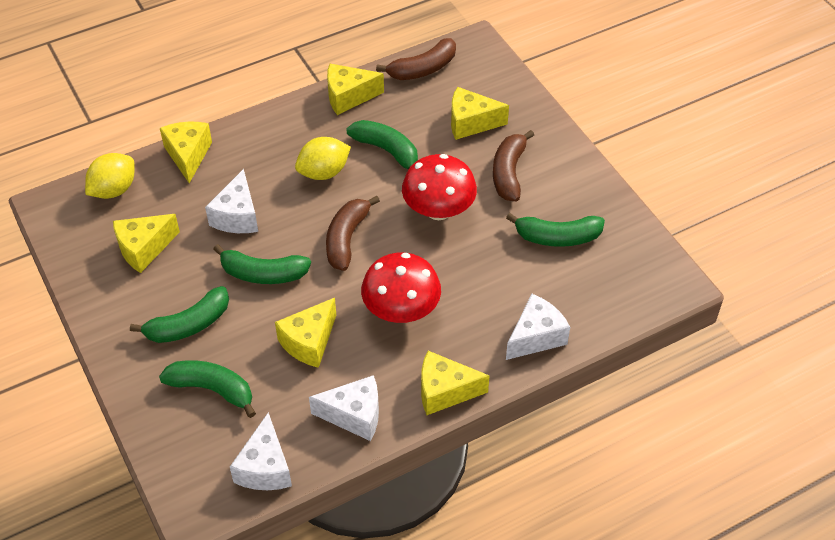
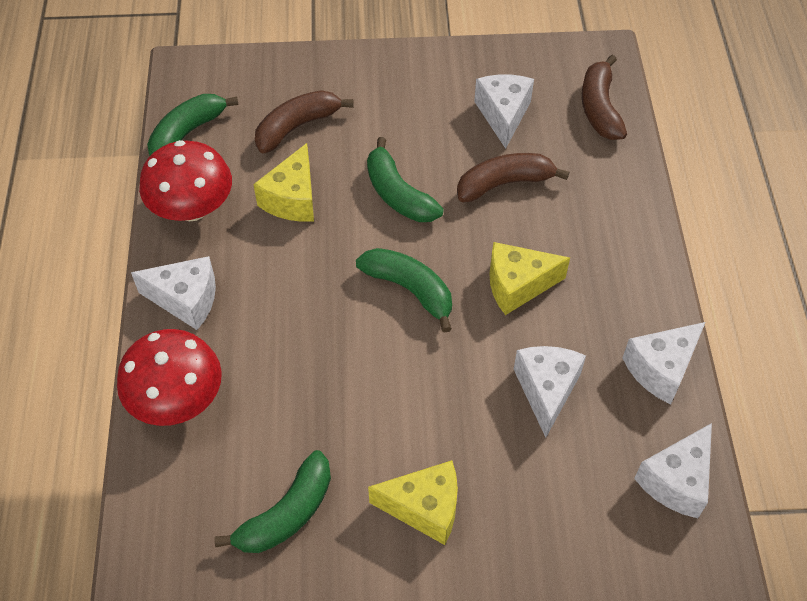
green banana: [130,286,229,343] [159,360,256,418] [213,244,311,284] [346,120,418,170] [506,213,605,247] = 5 -> [147,94,239,156] [214,450,331,553] [356,248,452,333] [367,137,444,222] = 4
white cheese: [205,169,258,233] [230,412,292,490] [309,375,379,441] [506,294,570,360] = 4 -> [131,256,216,330] [474,75,534,149] [514,346,586,438] [622,322,706,404] [634,423,712,518] = 5
yellow cheese: [113,214,180,273] [160,122,212,183] [275,298,336,368] [327,64,384,115] [421,351,490,415] [451,87,509,140] = 6 -> [253,143,314,222] [368,460,458,545] [489,242,570,315] = 3
yellow lemon: [85,153,135,199] [295,137,351,180] = 2 -> none = 0

